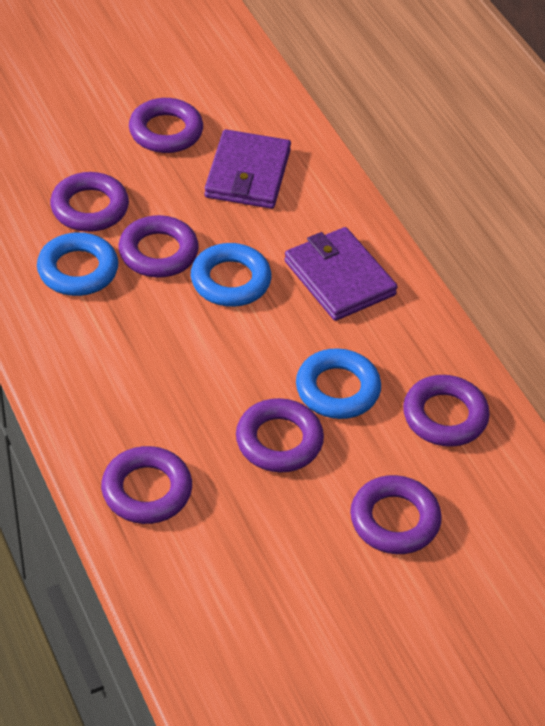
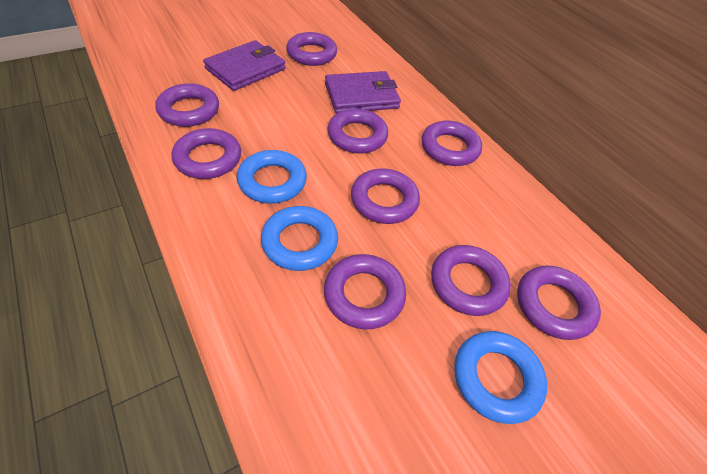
purple ring: [50,172,129,232] [101,446,192,524] [119,215,199,277] [129,98,203,153] [236,398,324,472] [350,475,442,554] [403,375,490,447] = 7 -> [155,83,219,127] [171,128,241,179] [286,32,337,66] [324,254,406,329] [327,109,388,153] [351,168,420,224] [421,121,482,166] [431,245,511,316] [517,265,601,340] = 9

